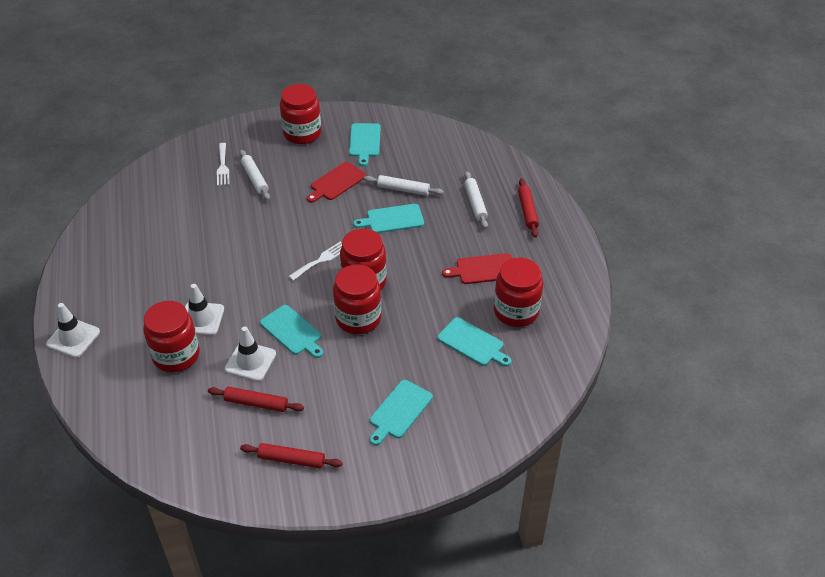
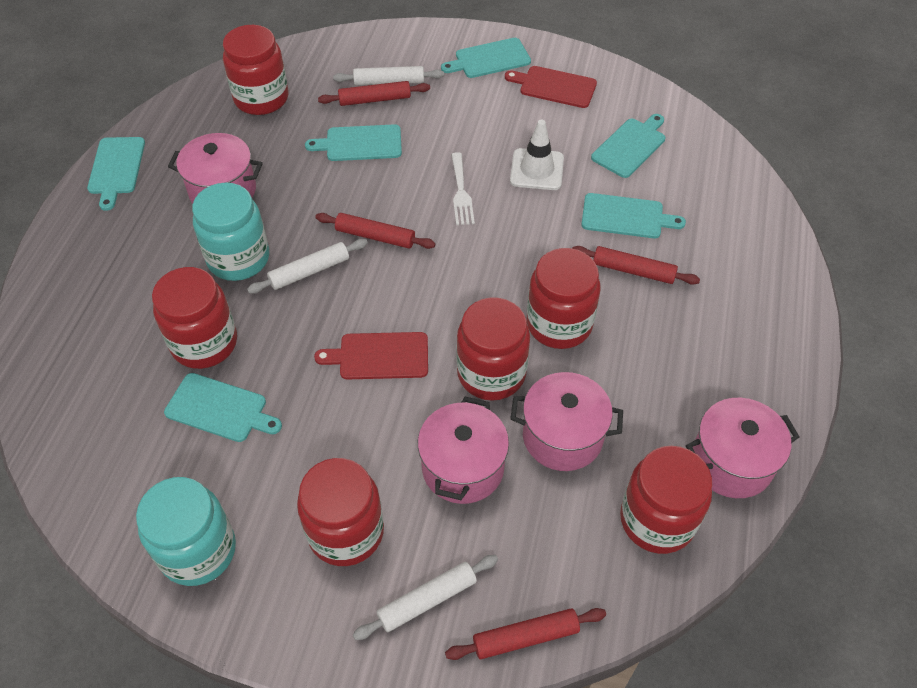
pink pot: none = 0 -> [168,133,263,204] [418,397,509,504] [510,372,623,471] [686,398,800,498] = 4
red jar: [143,301,200,372] [280,84,321,144] [333,264,381,334] [340,229,387,290] [494,257,543,327] = 5 -> [152,267,237,369] [223,25,288,115] [297,458,384,566] [456,298,530,401] [526,248,600,349] [620,446,712,554] = 6
red rolling pin: [208,387,304,412] [240,443,343,469] [518,178,539,237] = 3 -> [315,213,435,249] [318,81,430,106] [445,608,606,660] [572,246,700,285] = 4
turquoise cutting board: [260,305,324,358] [349,123,381,166] [353,204,424,233] [370,380,433,446] [437,317,512,366] = 5 -> [87,137,145,211] [164,373,282,442] [305,124,402,161] [441,38,531,78] [581,193,686,238] [591,114,665,178] = 6
turquoise jar: none = 0 -> [136,477,236,586] [192,183,269,281] = 2
white fork: [217,143,229,186] [288,242,342,281] = 2 -> [451,152,475,225] = 1
white traffic cone: [46,303,100,358] [185,284,224,335] [225,327,276,381] = 3 -> [510,120,564,190] = 1

